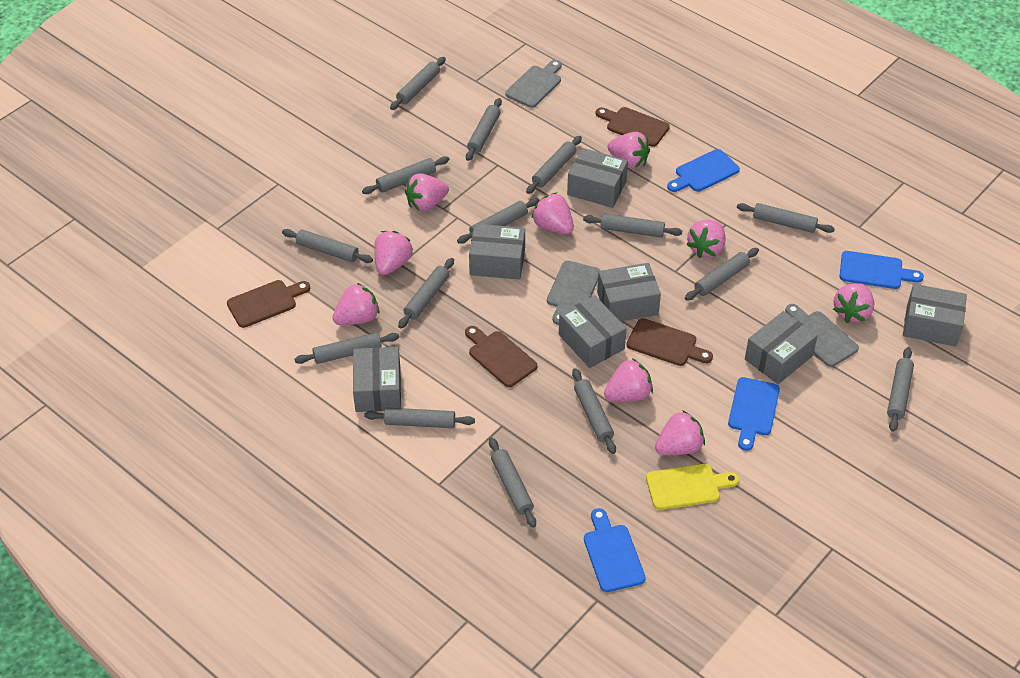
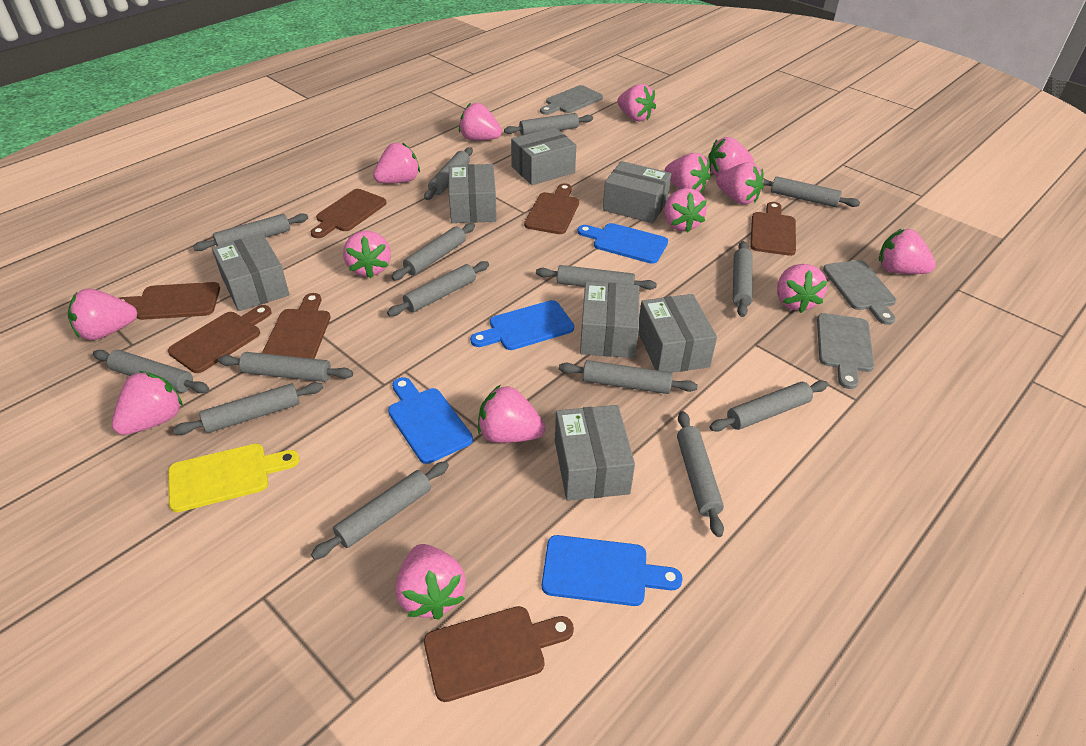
brown cutting board: [227,280,310,328] [465,326,537,387] [596,107,670,147] [626,318,713,366] = 4 -> [119,282,220,320] [168,305,272,373] [262,293,331,359] [311,189,387,238] [424,606,574,702] [524,183,579,234] [750,202,796,256] = 7
pink strawberry: [333,283,379,325] [374,231,413,275] [405,173,449,212] [531,192,574,234] [604,358,653,402] [607,132,650,169] [655,410,705,455] [686,220,726,258] [833,283,874,323] = 9 -> [68,289,137,340] [112,371,183,435] [343,231,391,278] [373,142,420,183] [395,544,466,620] [459,103,502,141] [478,385,545,443] [617,84,656,121] [664,188,707,233] [665,153,710,193] [708,137,754,177] [716,162,764,204] [777,264,828,313] [879,229,936,274] = 14

